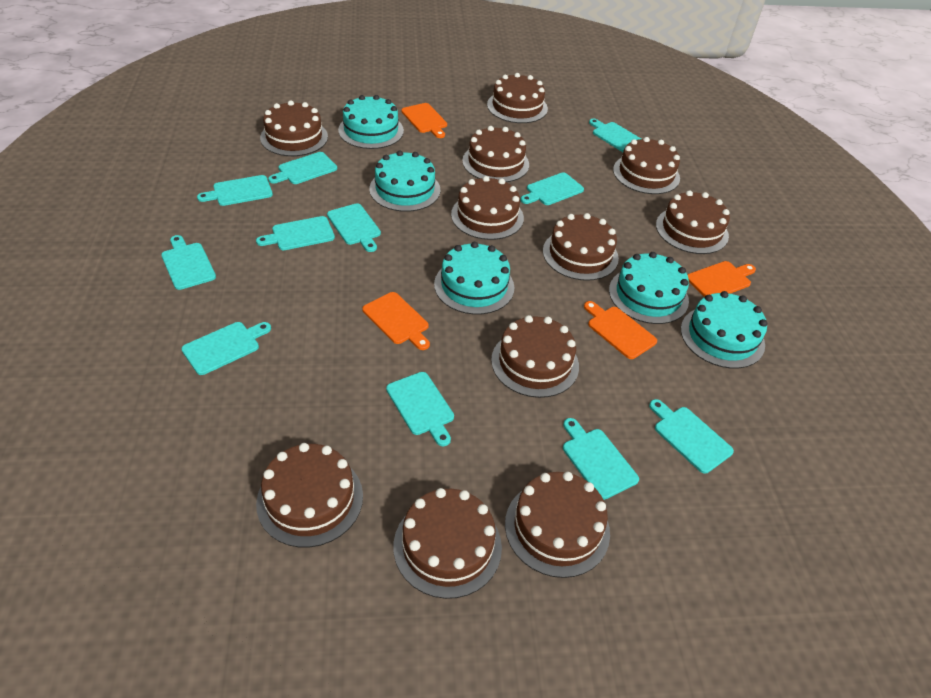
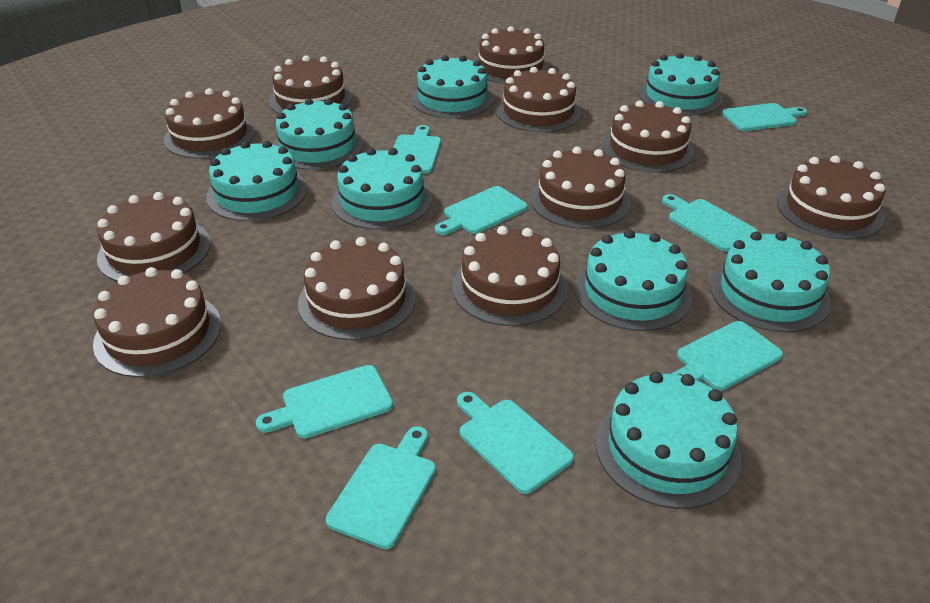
orange cutting board: [362,292,430,350] [401,103,447,138] [584,301,657,359] [688,261,756,297] = 4 -> none = 0
turquoise cake: [338,95,404,149] [369,150,440,212] [434,242,515,315] [609,252,689,324] [681,291,767,368] = 5 -> [206,141,307,221] [273,98,363,170] [332,148,432,230] [411,55,494,118] [575,230,692,331] [596,372,741,509] [639,53,723,116] [710,232,831,332] = 8
turquoise cutting board: [161,235,216,290] [182,322,271,375] [197,175,273,206] [256,216,335,250] [268,152,337,184] [327,203,381,252] [386,372,454,446] [520,173,584,205] [563,418,639,500] [589,119,641,152] [649,399,734,474] = 11 -> [256,365,393,438] [326,426,436,549] [393,125,441,173] [435,186,528,235] [457,392,574,494] [662,194,758,251] [672,321,783,391] [722,103,807,131] = 8

